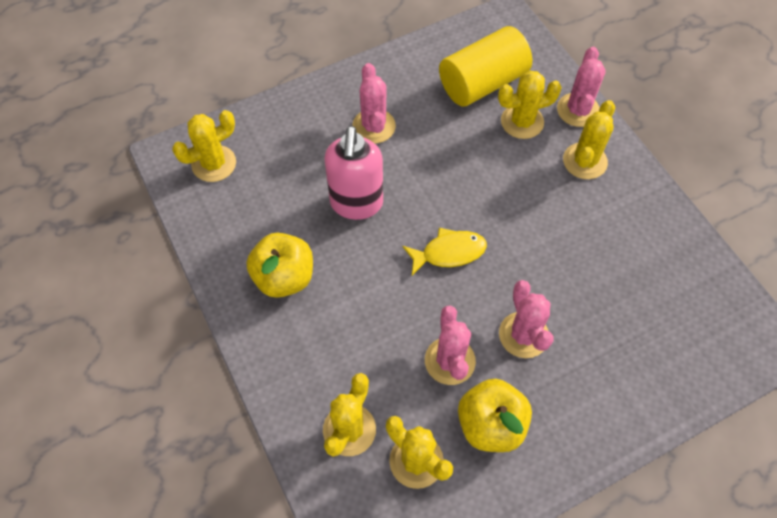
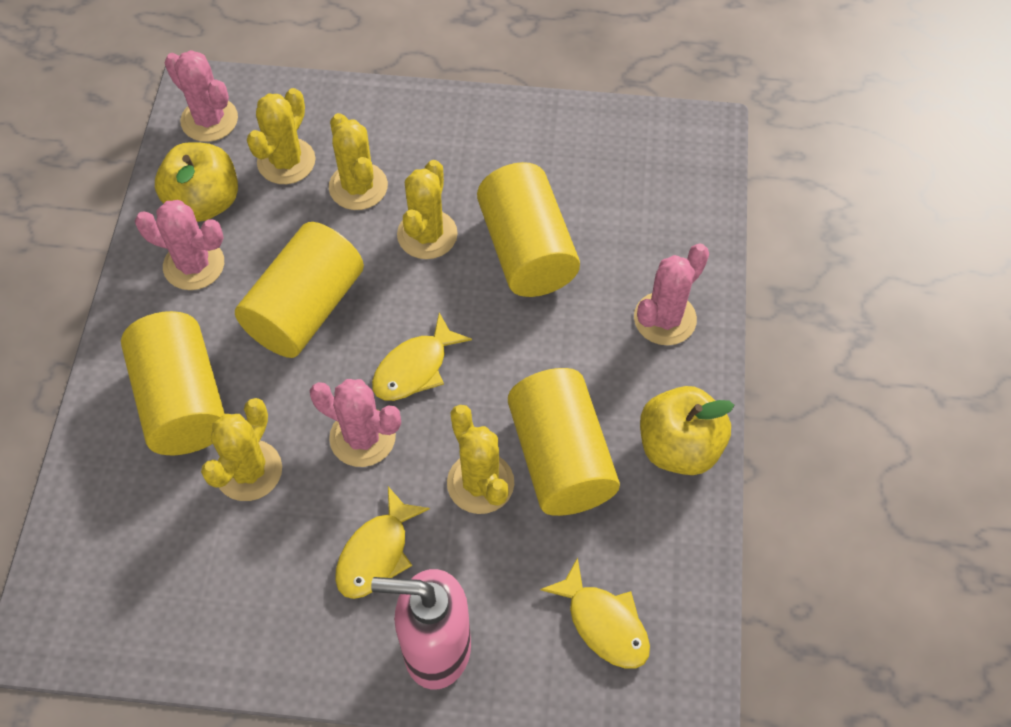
yellow cylinder: [439,26,532,107] = 1 -> [121,311,225,455] [235,222,364,358] [477,162,580,297] [508,368,620,516] = 4
yellow fish: [403,228,487,276] = 1 -> [335,486,430,599] [372,313,472,401] [540,557,650,669] = 3

